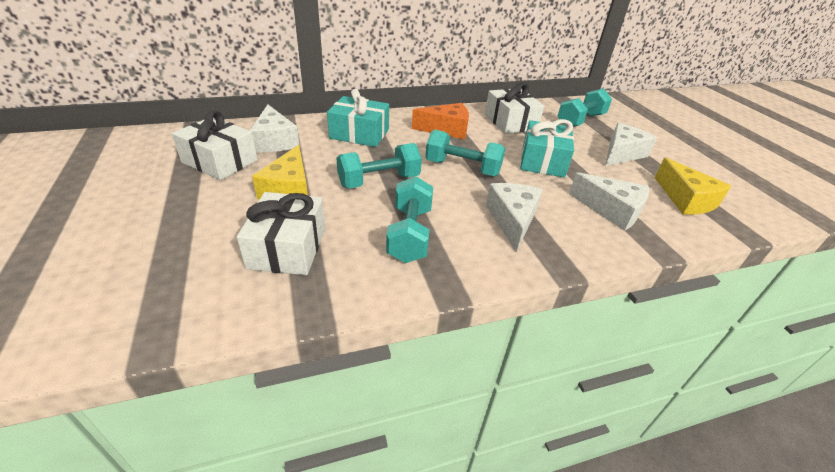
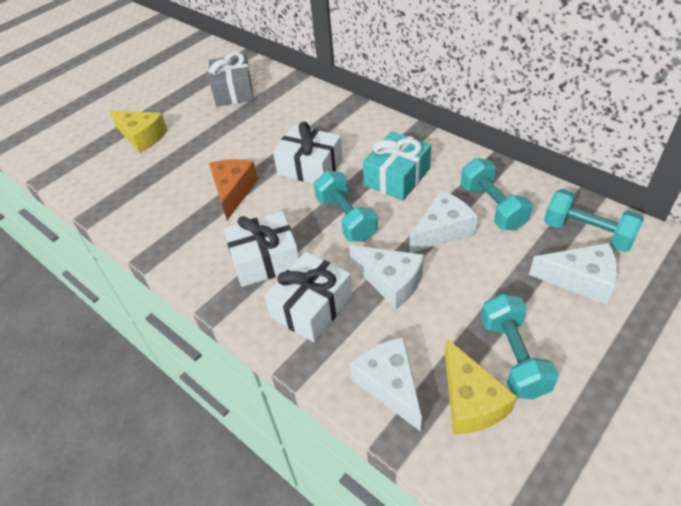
grey gift: none = 0 -> [209,52,254,107] = 1
turquoise gift: [327,89,389,147] [520,119,574,178] = 2 -> [363,131,431,201] = 1

